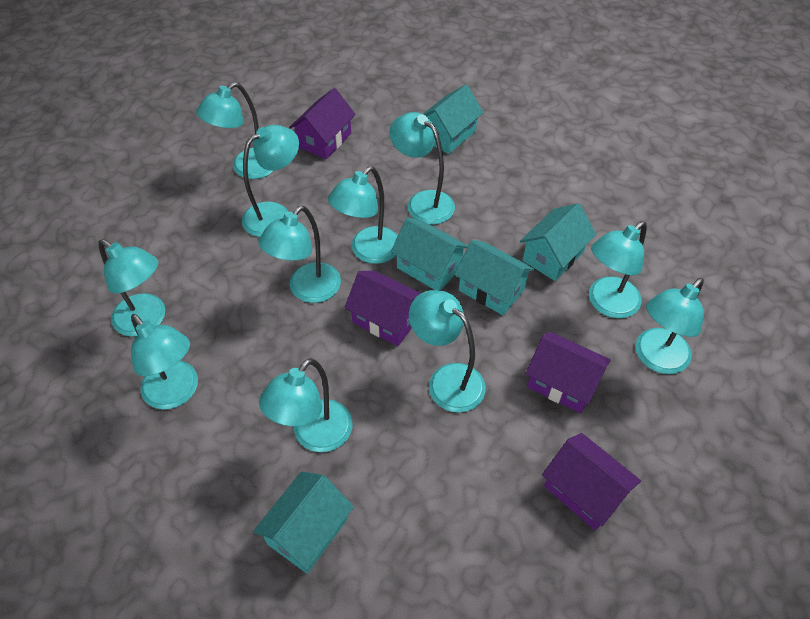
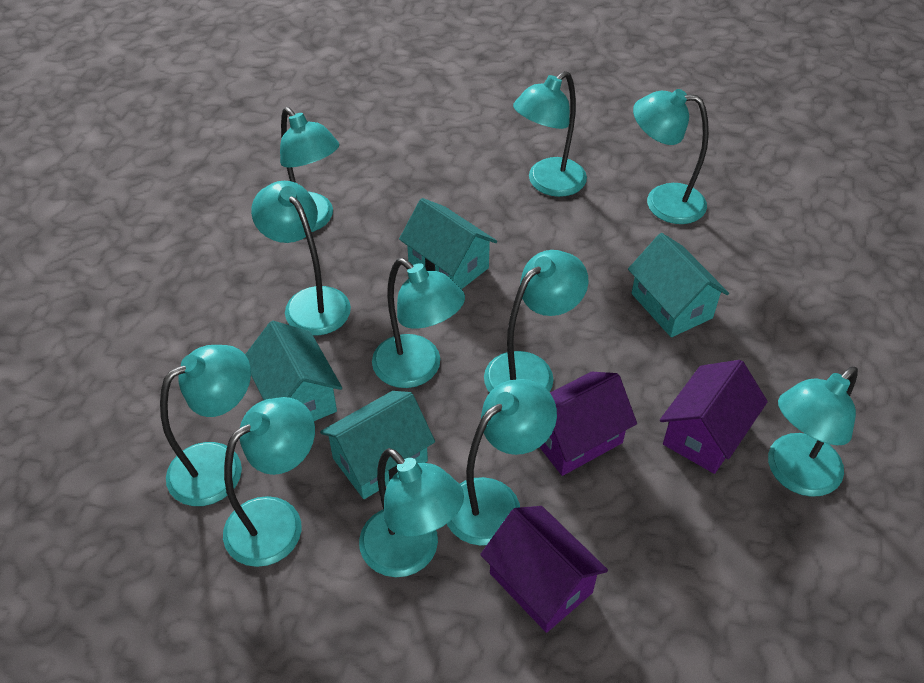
purple house: [289,88,356,159] [344,271,421,346] [526,332,611,413] [542,433,641,530] = 4 -> [480,506,608,633] [540,372,637,476] [660,360,768,474] = 3
turquoise house: [253,471,354,573] [391,217,468,291] [423,84,484,154] [454,240,535,316] [520,203,596,281] = 5 -> [245,321,342,421] [320,391,435,499] [399,198,497,289] [628,233,729,337] = 4

